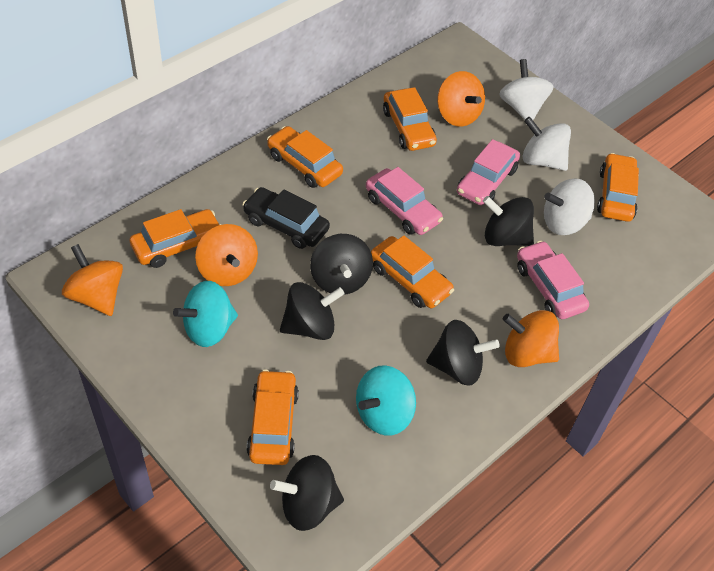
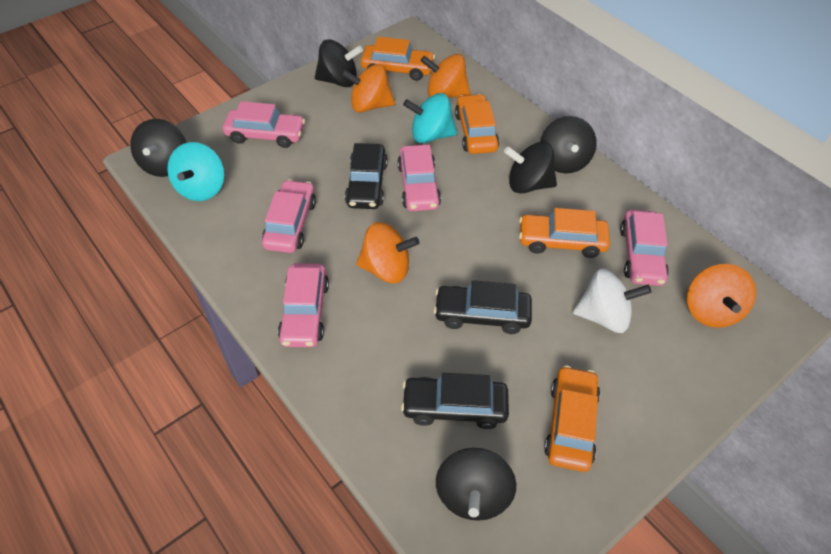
black car: [242,187,330,249] = 1 -> [345,143,388,209] [401,373,509,429] [434,280,532,334] = 3
orange car: [130,209,221,268] [247,369,299,465] [267,126,343,188] [371,235,454,308] [383,87,437,151] [597,153,639,222] = 6 -> [361,37,435,81] [455,94,499,154] [519,208,610,258] [544,365,600,472] = 4
pink car: [366,167,443,235] [457,139,520,205] [517,241,589,319] = 3 -> [223,101,305,148] [262,179,316,253] [278,263,329,347] [397,145,441,211] [620,210,669,286] = 5
white spinning top: [499,59,554,120] [523,117,571,171] [544,178,595,235] = 3 -> [573,269,651,333] = 1

